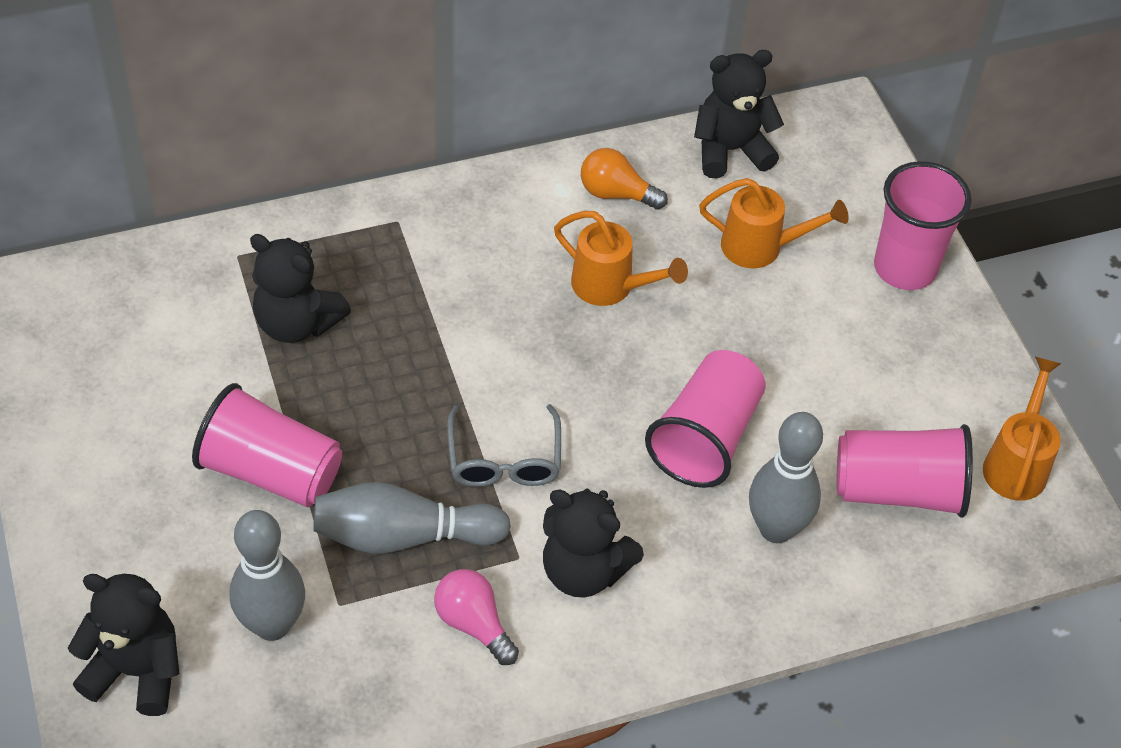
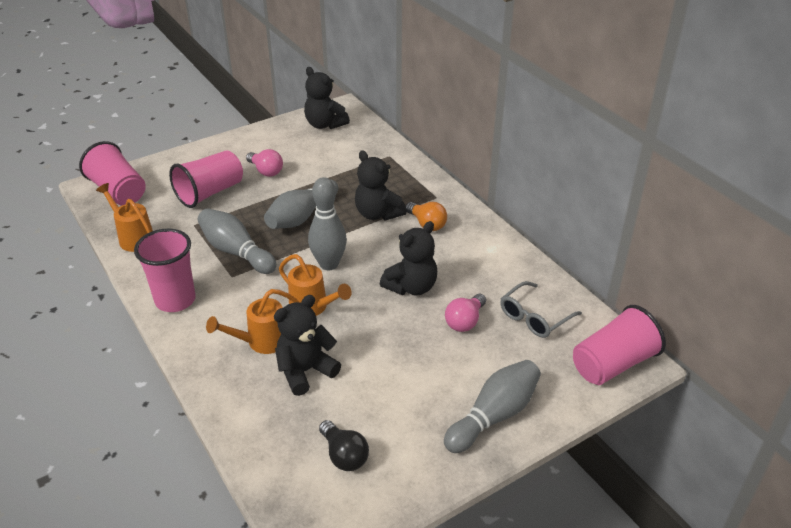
black light bulb: none = 0 -> [319,420,369,471] = 1
grey bowling pin: [230,510,305,641] [313,482,511,554] [749,412,823,543] = 3 -> [198,208,277,274] [264,180,338,229] [308,177,347,270] [444,360,541,453] = 4
pink light bulb: [434,569,519,665] = 1 -> [246,149,283,177] [445,294,486,332] = 2

